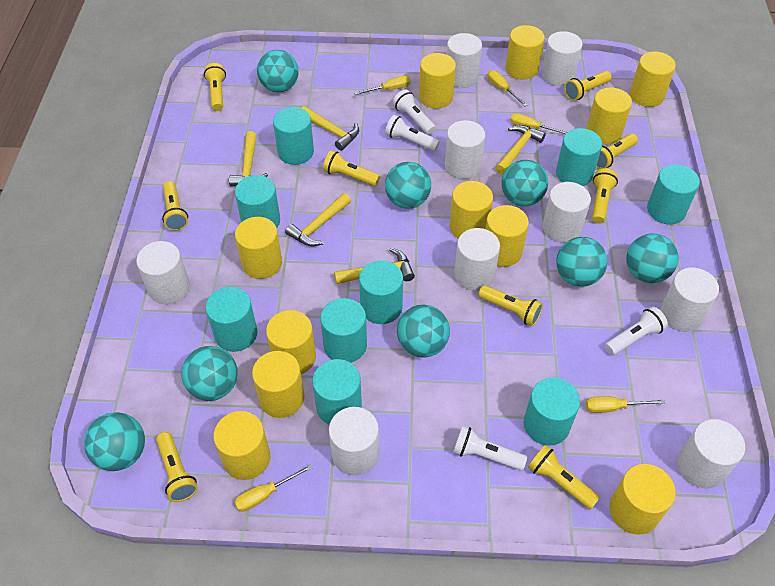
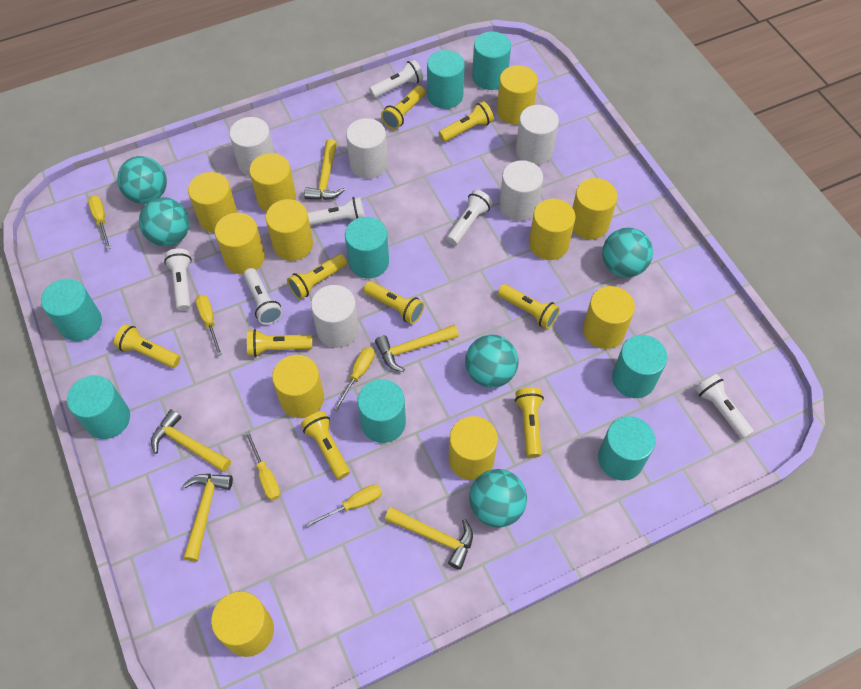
turquoise ball: [84,412,145,471] [181,346,238,401] [257,50,299,92] [385,162,431,209] [397,305,450,358] [502,160,548,206] [556,237,608,287] [626,234,678,283] = 8 -> [117,156,167,204] [139,197,190,246] [465,335,519,388] [469,469,527,528] [602,228,653,278] = 5
turquoise cylinder: [205,287,257,352] [235,175,280,228] [273,107,314,165] [312,359,362,424] [320,298,367,363] [359,260,403,324] [524,378,580,445] [556,128,602,186] [647,164,700,225] = 9 -> [41,279,102,341] [67,375,130,439] [345,217,389,278] [357,379,406,443] [427,50,465,109] [472,31,511,90] [598,416,655,481] [612,335,667,398] = 8
white cylinder: [136,241,190,304] [329,407,379,476] [445,120,485,179] [446,33,482,88] [454,228,500,291] [542,31,583,86] [542,182,591,243] [660,268,719,332] [677,419,745,488] = 9 -> [229,117,274,176] [311,285,359,348] [346,118,388,179] [499,160,543,221] [516,105,559,165] = 5
white flashlight: [385,115,440,151] [393,89,436,135] [453,426,527,471] [605,307,668,355] = 4 -> [164,248,192,311] [243,268,283,325] [308,197,365,226] [369,59,423,98] [447,190,492,245] [695,374,754,439] = 6

